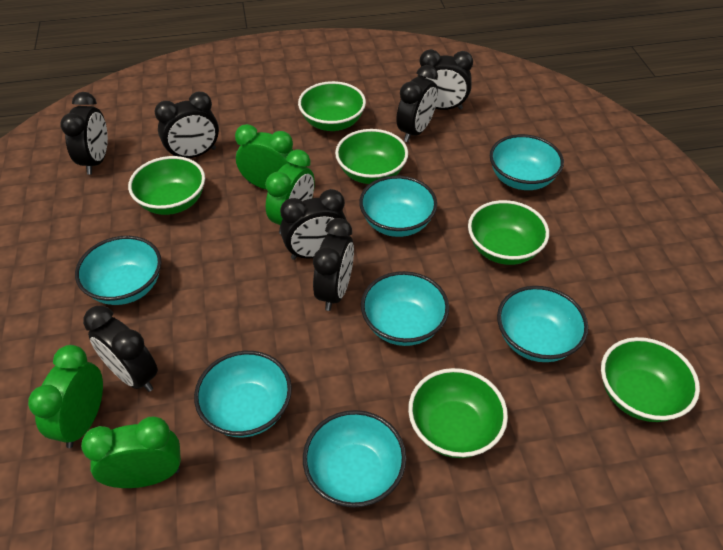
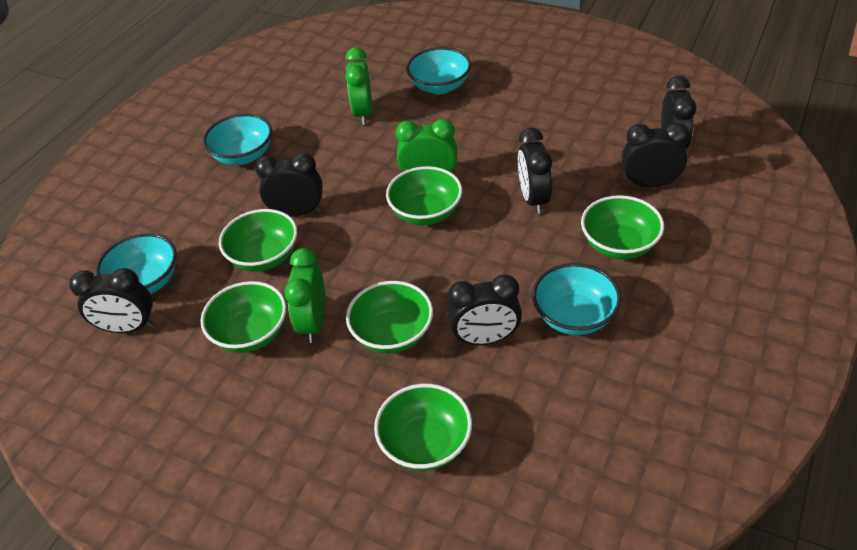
black clock: [60,92,108,175] [83,306,158,392] [154,92,219,158] [280,189,347,260] [313,218,354,311] [396,65,438,142] [417,49,473,110] = 7 -> [69,268,154,333] [255,153,323,217] [447,274,522,345] [518,128,552,214] [622,122,690,187] [661,76,696,149] = 6
green clock: [28,345,103,448] [81,416,181,488] [235,124,293,190] [265,149,315,234] = 4 -> [284,248,325,343] [345,47,372,125] [396,119,457,172] = 3
turquoise bowl: [75,236,162,305] [194,351,292,437] [303,410,406,508] [359,176,437,237] [361,271,449,346] [490,134,564,190] [497,286,588,362] = 7 -> [96,233,177,294] [203,114,272,165] [406,47,471,94] [532,263,621,335] = 4

